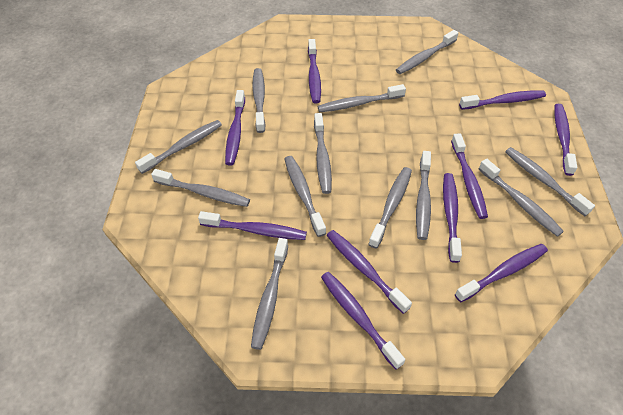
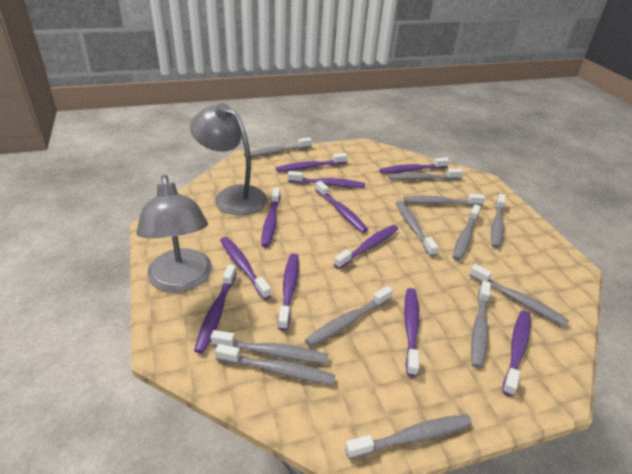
grey lamp: none = 0 -> [136,175,212,292] [190,103,267,215] = 2
purple toothbrush: [198,211,307,240] [225,90,245,166] [308,39,321,103] [321,272,405,370] [327,230,412,314] [443,173,462,263] [451,133,488,219] [455,244,548,302] [459,90,546,110] [554,104,577,176] = 10 -> [194,264,237,354] [220,237,272,300] [261,188,280,248] [276,153,348,172] [278,254,299,331] [288,171,365,188] [315,181,368,233] [334,225,398,269] [380,157,449,174] [404,288,419,377] [502,310,530,396] = 11

